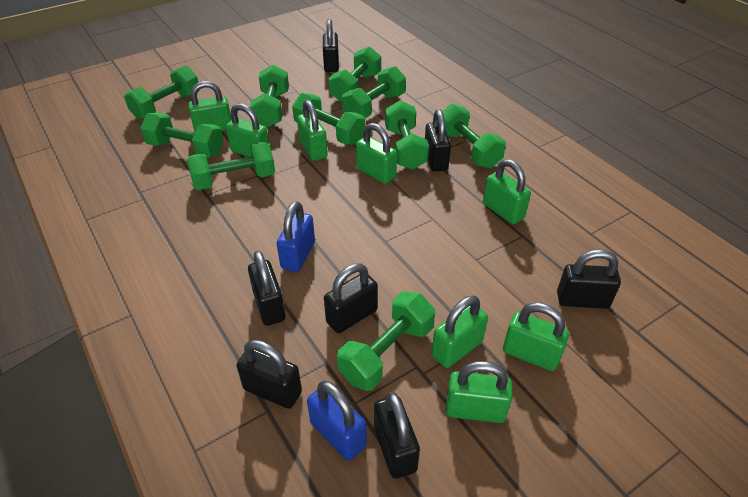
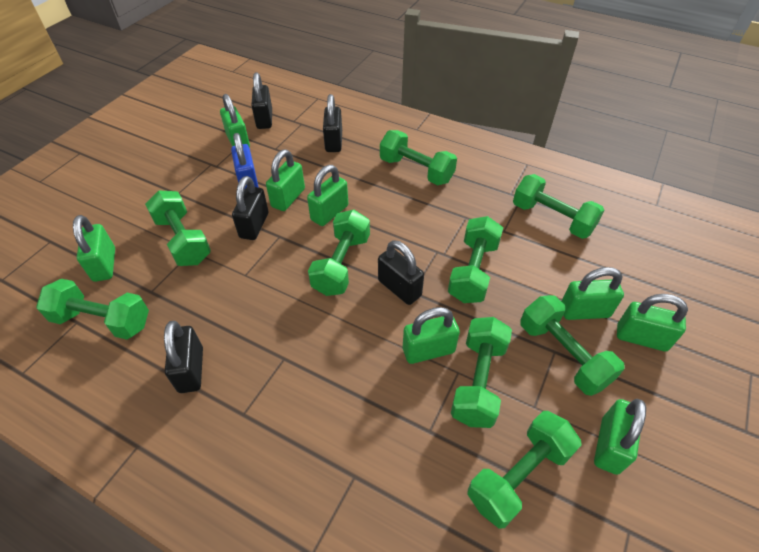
black padlock: [236,340,302,409] [248,251,286,326] [323,19,339,72] [324,264,378,333] [374,392,420,479] [425,109,451,172] [557,249,621,309] = 7 -> [164,321,203,393] [232,176,269,240] [251,72,272,129] [323,94,342,152] [378,240,424,305] = 5
blue padlock: [277,201,315,272] [307,381,367,461] = 2 -> [231,133,259,190] = 1
green dumbbell: [124,65,199,120] [140,113,224,158] [187,142,275,190] [250,65,289,128] [292,93,365,145] [329,46,381,102] [337,291,435,391] [342,66,406,118] [385,100,429,170] [442,104,506,168] = 10 -> [36,279,149,340] [145,190,211,266] [308,210,370,296] [380,130,457,185] [448,216,503,303] [451,317,512,428] [467,411,582,528] [513,174,604,239] [520,295,625,396] = 9

